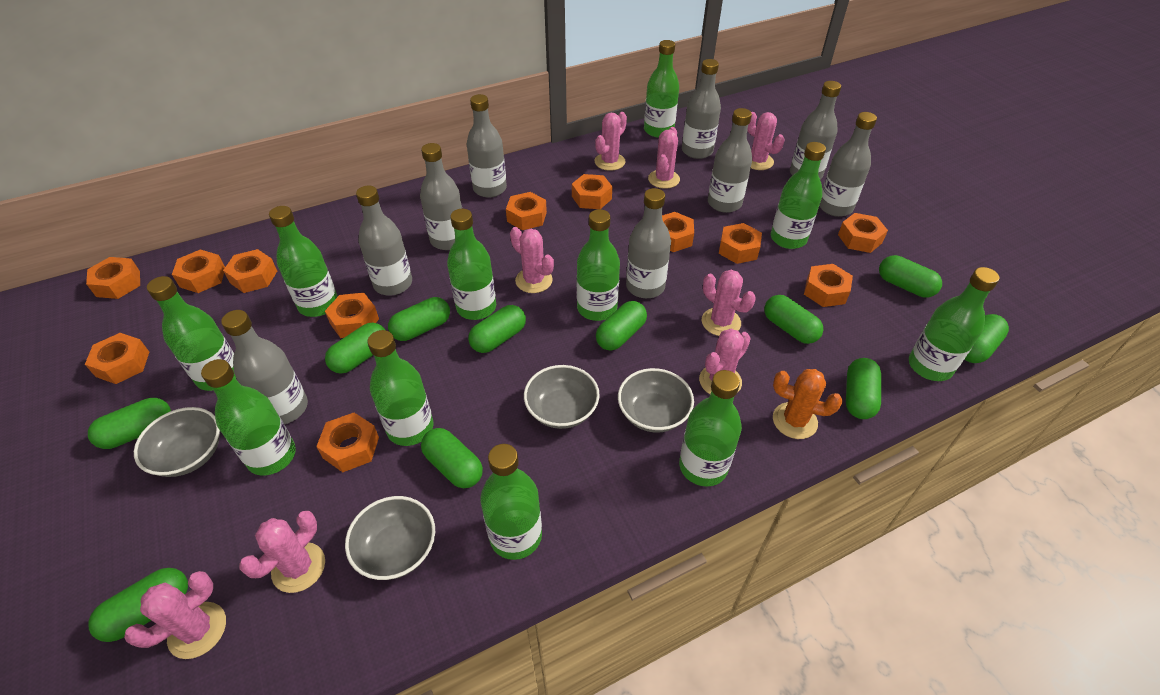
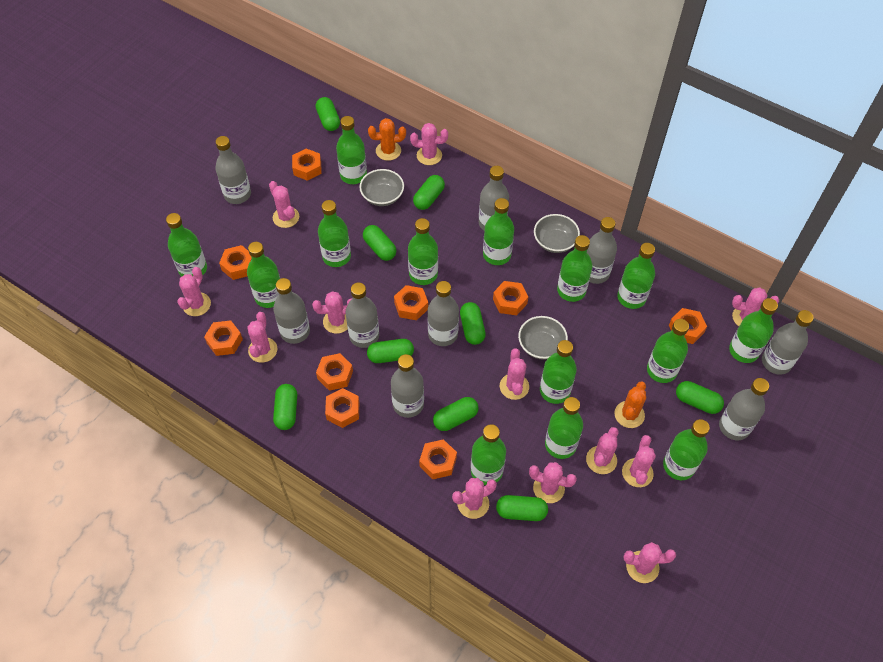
green bottle: [147,276,236,391] [201,359,296,476] [269,206,338,317] [368,330,434,446] [447,209,496,320] [480,444,542,560] [577,209,620,321] [644,40,679,138] [679,370,742,487] [771,142,826,249] [909,267,999,381] = 11 -> [166,213,207,277] [247,242,280,308] [318,200,351,267] [336,116,367,184] [408,218,438,285] [471,424,506,485] [483,198,514,265] [540,340,577,404] [545,397,583,459] [557,235,592,302] [617,243,655,309] [647,319,689,383] [663,419,710,480] [729,298,778,363] = 14
green capsule: [88,398,171,449] [88,568,188,642] [325,322,385,374] [388,297,450,341] [421,428,483,489] [468,305,526,353] [596,301,647,351] [764,295,823,344] [846,358,881,419] [879,255,942,297] [964,314,1009,363] = 11 -> [273,384,297,430] [316,97,340,131] [363,225,397,261] [367,339,414,363] [413,175,445,210] [433,397,479,431] [460,302,486,345] [496,495,548,521] [676,381,724,414] = 9
grey bowl: [134,407,220,477] [345,496,435,580] [524,365,600,429] [618,368,694,433] = 4 -> [359,169,404,206] [518,316,568,360] [534,214,580,253] = 3
orange cactus: [773,369,843,439] = 1 -> [368,118,406,161] [615,381,646,428] = 2
orange nut: [85,333,149,384] [86,257,140,299] [172,249,225,293] [223,249,277,293] [316,413,379,472] [325,293,379,338] [506,192,547,230] [572,174,612,209] [662,212,694,252] [719,223,762,264] [804,264,853,307] [838,213,888,253] = 12 -> [204,320,243,356] [219,245,252,280] [292,148,322,181] [316,353,353,391] [325,388,359,428] [394,285,428,320] [419,439,457,479] [493,281,528,315] [669,308,707,344] = 9
pink cactus: [124,571,226,659] [239,511,325,593] [510,227,554,293] [595,112,627,171] [648,127,680,189] [699,329,751,394] [702,270,756,336] [747,112,785,170] = 8 -> [177,267,211,316] [247,312,277,363] [269,181,299,228] [312,291,351,334] [410,123,448,165] [452,478,497,519] [500,348,529,400] [529,462,577,503] [586,427,619,474] [622,435,656,487] [624,542,676,583] [732,287,779,326] = 12

